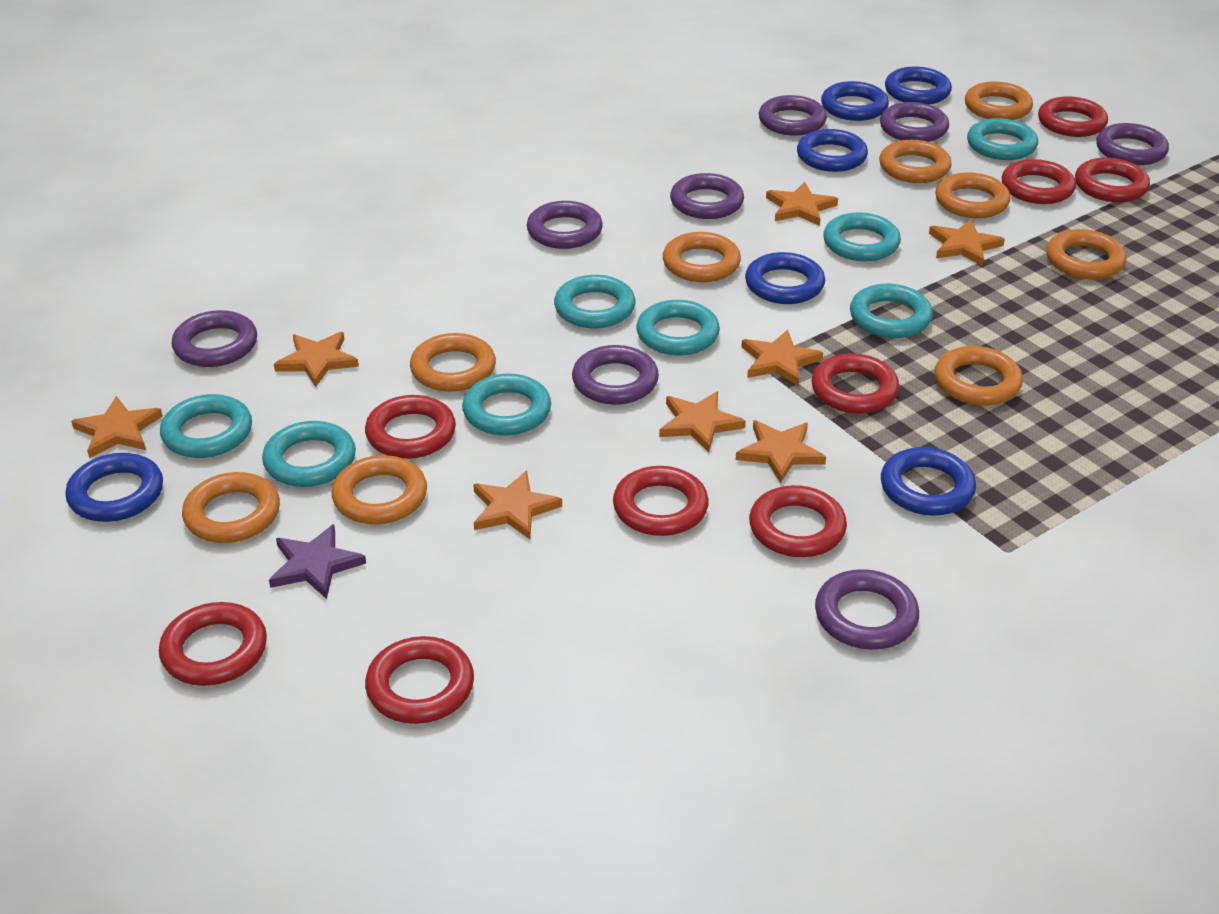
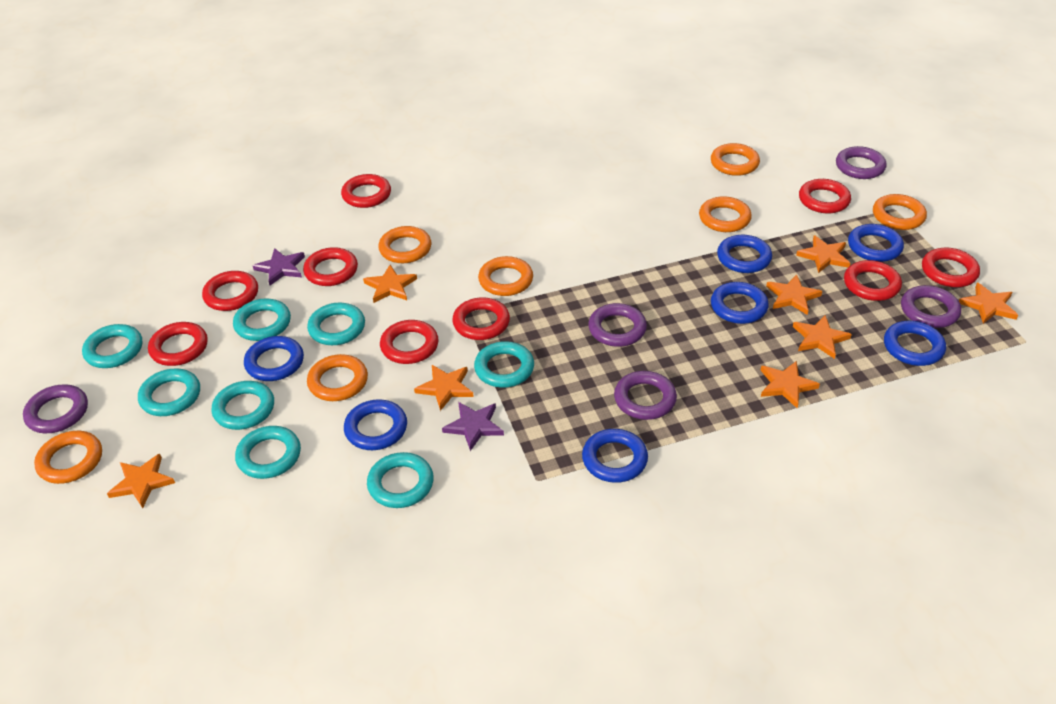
blue ring: [65,453,163,522] [745,252,825,304] [797,129,868,172] [821,81,889,121] [881,447,976,516] [885,67,952,105] = 6 -> [244,336,304,381] [344,399,407,450] [582,429,648,483] [711,282,769,324] [717,235,772,273] [848,224,904,262] [884,321,946,366] = 7
orange ring: [182,472,280,543] [332,455,427,524] [410,333,496,392] [663,232,741,282] [879,140,952,183] [935,172,1010,218] [935,346,1023,406] [965,81,1033,120] [1046,229,1126,279] = 9 -> [34,431,102,484] [307,354,368,401] [379,226,431,263] [478,256,533,296] [699,196,752,232] [711,143,760,176] [873,194,927,230] = 7
purple ring: [172,310,257,367] [527,201,603,249] [572,345,659,405] [670,173,744,219] [758,95,827,136] [815,569,919,650] [880,102,949,142] [1096,123,1169,165] = 8 -> [23,384,88,433] [588,303,647,347] [614,371,677,420] [836,146,887,179] [901,285,961,328] = 5
purple star: [269,524,366,599] = 1 -> [253,248,305,285] [442,402,504,451] = 2

